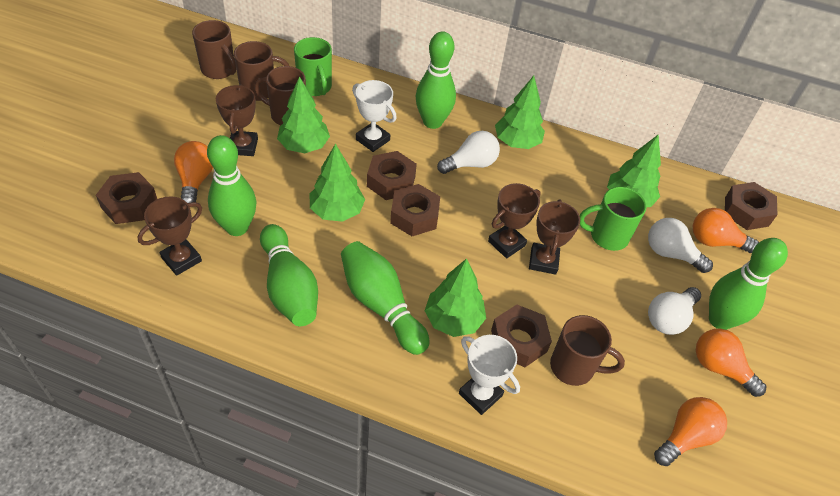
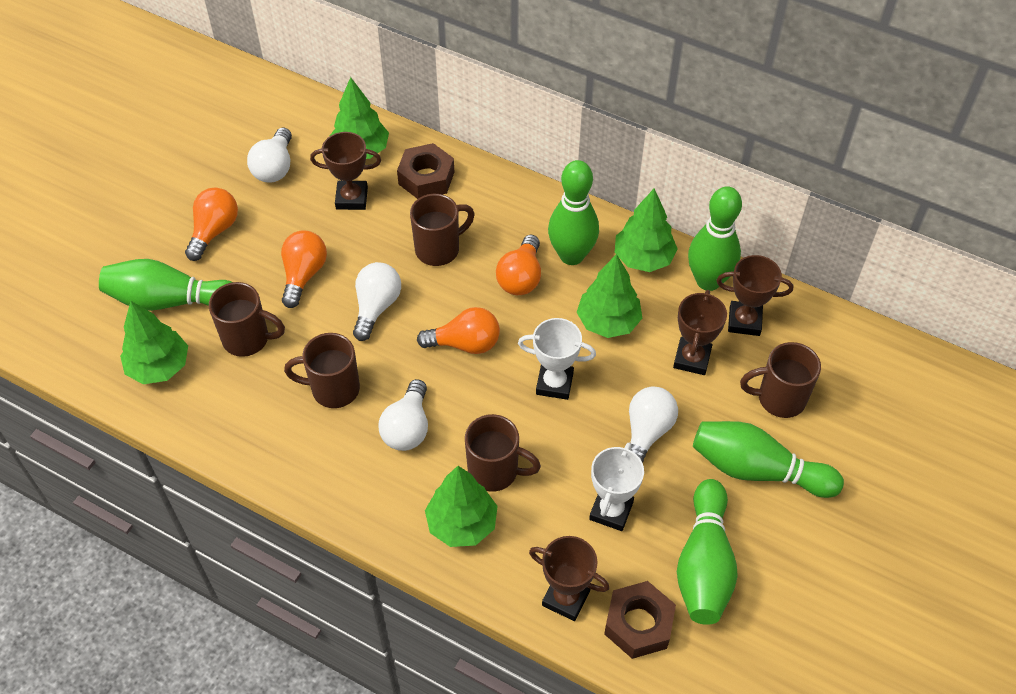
brown mug: [192,20,236,79] [234,41,289,101] [254,66,306,125] [550,315,625,386] = 4 -> [209,282,285,357] [284,333,360,408] [410,194,475,266] [465,414,541,492] [740,342,821,418] = 5
brown nut: [96,172,157,224] [367,151,417,200] [390,184,440,236] [491,305,552,367] [725,182,778,230] = 5 -> [397,143,454,199] [604,581,676,659] = 2
green mug: [294,37,332,96] [579,187,646,251] = 2 -> none = 0
white light bulb: [437,131,500,174] [648,218,713,273] [648,287,701,335] = 3 -> [247,128,292,183] [353,262,401,341] [378,379,428,451] [629,387,678,463] = 4

